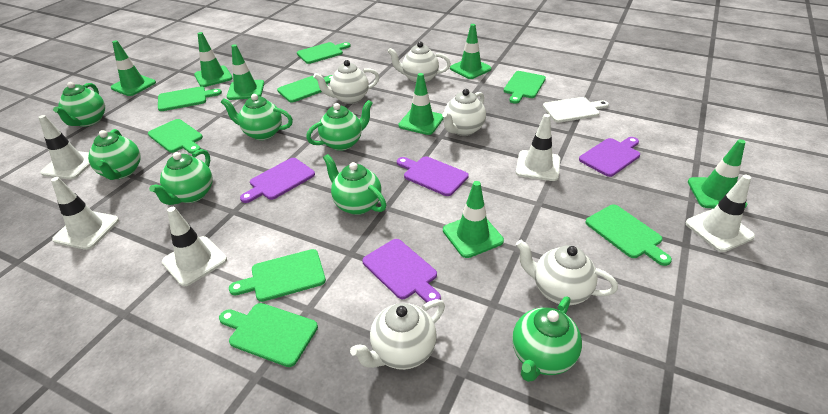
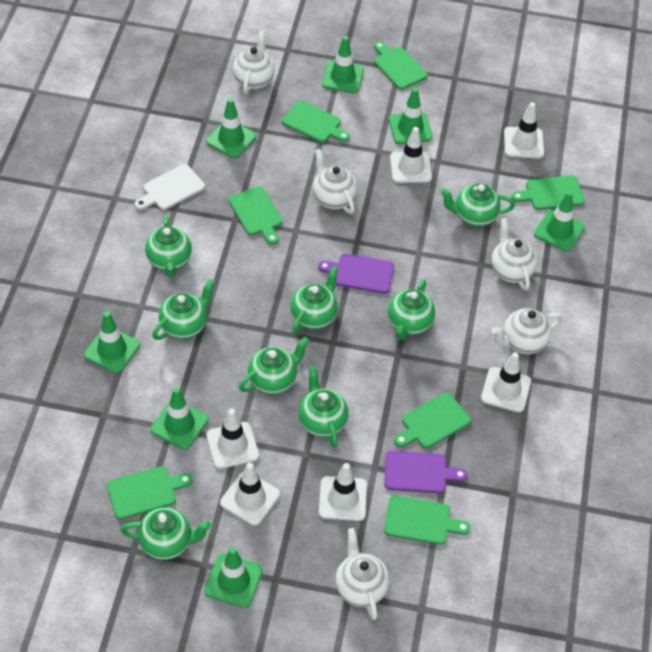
green cutting board: [148,119,203,154] [158,86,222,111] [219,303,318,367] [229,249,326,302] [277,75,333,103] [297,42,351,64] [504,71,546,104] [585,205,672,266] = 8 -> [107,466,193,520] [229,187,283,245] [282,101,350,143] [374,41,428,90] [384,496,470,545] [394,393,471,448] [511,175,585,210] = 7
green teapot: [53,82,105,127] [88,129,141,180] [149,149,212,205] [221,94,293,140] [306,100,373,151] [323,154,386,215] [512,296,582,382] = 7 -> [120,507,211,560] [145,216,192,277] [152,279,215,340] [239,337,309,395] [290,266,339,334] [298,366,348,447] [388,280,435,340] [440,183,515,227] = 8
purple cutting board: [240,158,315,203] [362,239,441,303] [397,156,469,196] [579,137,640,177] = 4 -> [318,254,394,294] [384,450,467,494] = 2
white traffic cone: [38,115,90,180] [51,177,119,250] [162,207,227,286] [516,114,560,181] [686,175,755,252] = 5 -> [206,409,259,469] [220,463,280,526] [319,463,367,521] [390,127,432,183] [481,352,531,412] [504,102,544,158] = 6

